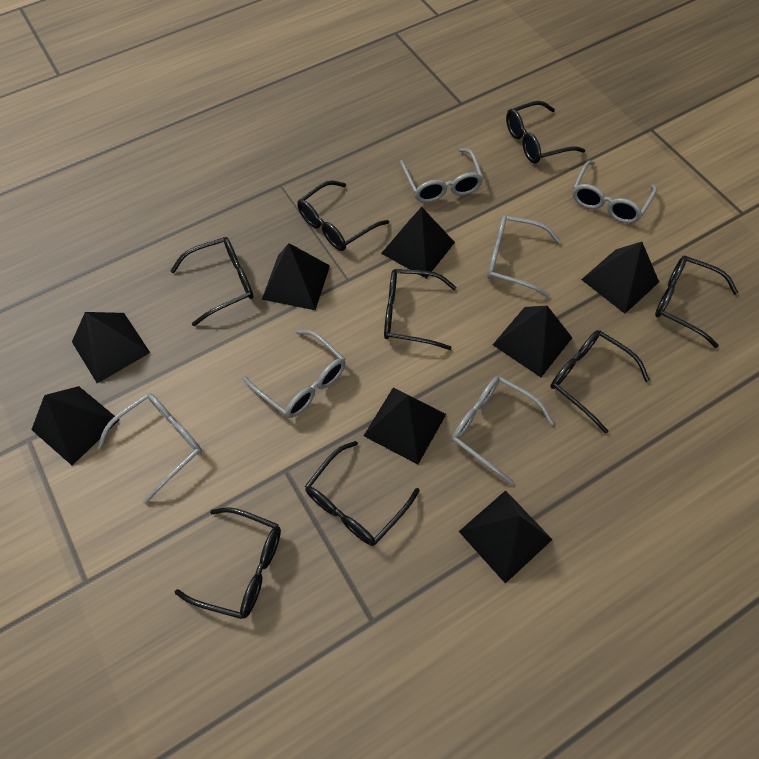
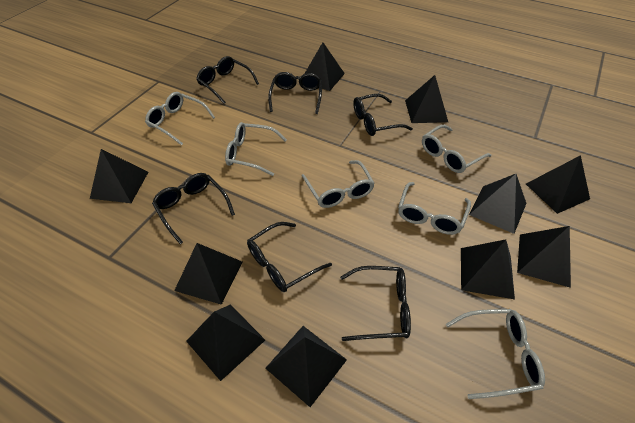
black glasses: [170,237,254,326] [174,507,281,619] [297,180,389,251] [305,441,419,546] [384,269,456,350] [506,101,585,163] [550,330,650,434] [655,255,738,348] = 8 -> [152,173,235,244] [196,56,259,104] [247,222,332,292] [268,72,322,114] [340,266,411,341] [353,94,413,136] = 6
black pyramid: [31,386,119,466] [72,312,150,383] [262,243,330,310] [364,388,446,465] [381,207,455,278] [459,490,553,584] [493,306,572,377] [581,242,659,314] = 8 -> [90,149,148,203] [174,243,242,305] [186,304,265,381] [265,326,347,407] [304,42,345,91] [405,75,448,123] [461,239,515,299] [469,174,527,234] [517,226,571,288] [526,155,590,214] = 10

